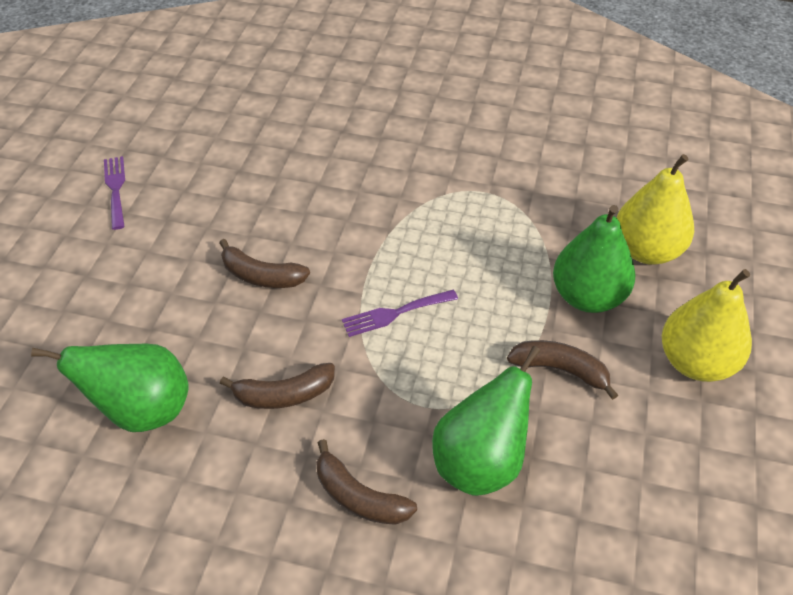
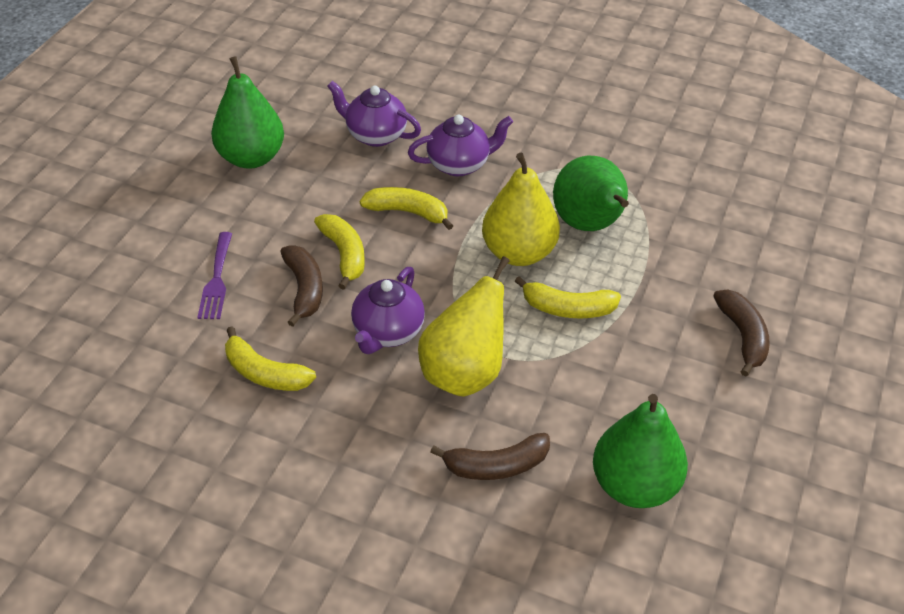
brown banana: [219,239,310,288] [220,363,335,409] [316,439,417,525] [507,340,618,400] = 4 -> [280,245,323,327] [430,433,550,480] [713,290,770,377] = 3
purple fork: [104,156,125,230] [342,290,458,337] = 2 -> [197,232,232,319] = 1
purple teapot: none = 0 -> [327,81,421,147] [351,267,425,354] [408,114,513,176] = 3
yellow banana: none = 0 -> [225,327,316,391] [314,214,365,290] [360,187,453,230] [515,276,621,319] = 4

